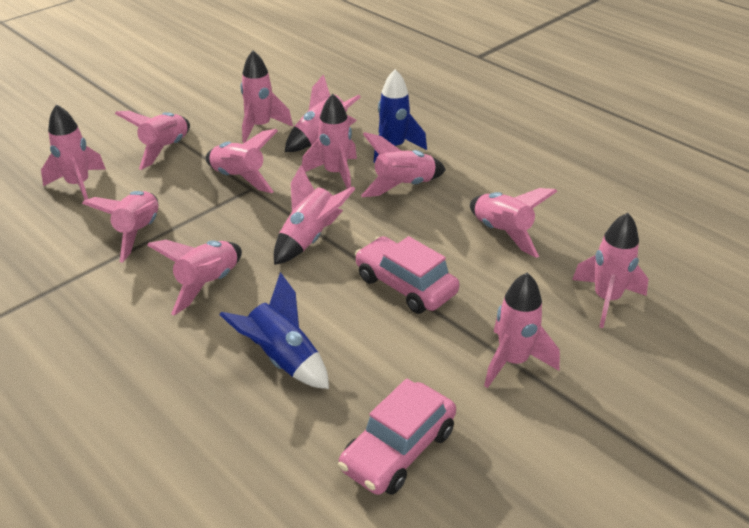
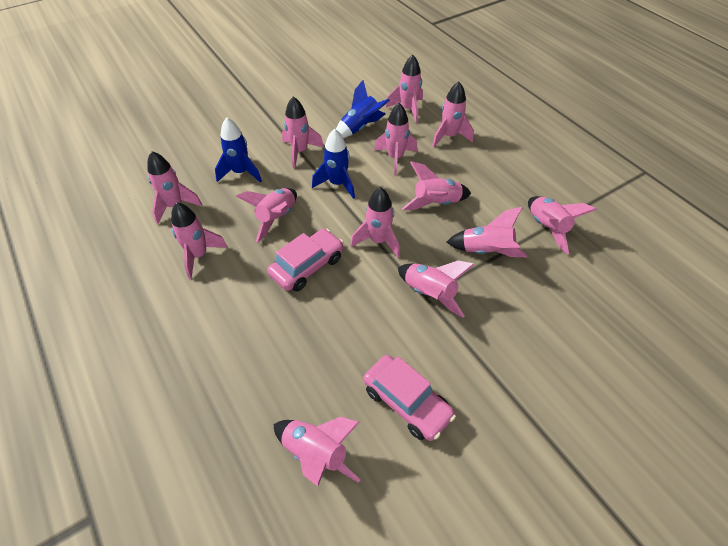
blue rocket: [219,272,329,389] [374,69,427,163] = 2 -> [215,117,262,183] [312,129,355,199] [336,80,390,138] = 3

